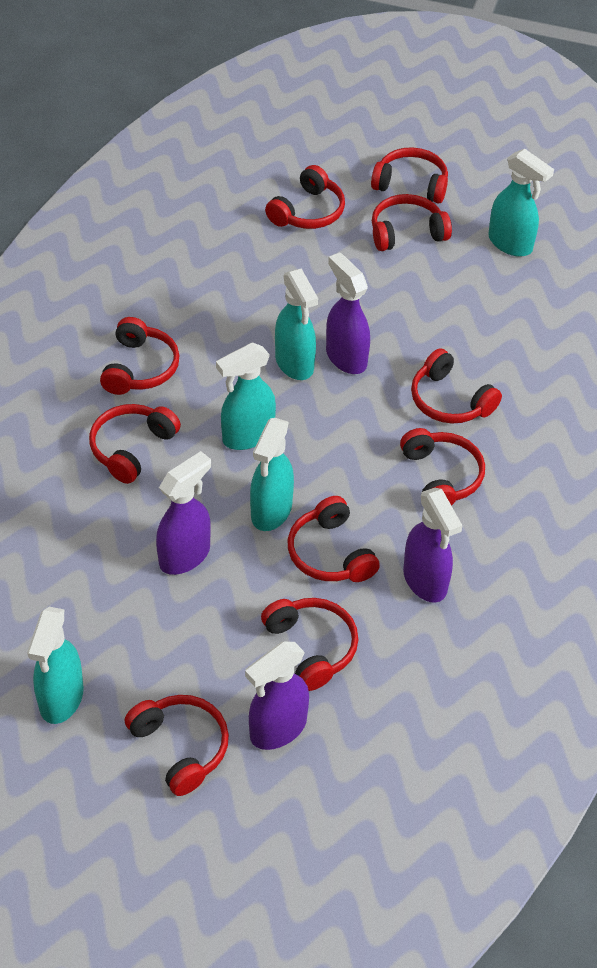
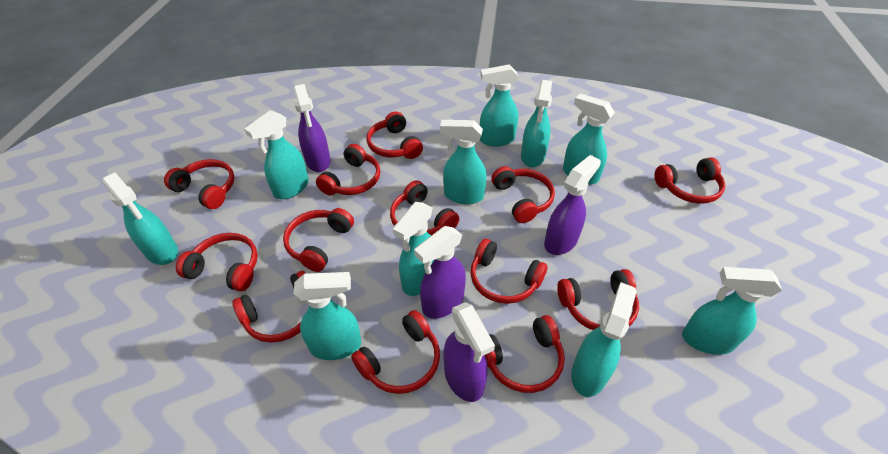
red headphones: [89,404,181,484] [100,317,180,395] [125,695,229,796] [261,598,358,691] [265,165,345,229] [288,496,380,582] [371,147,448,204] [372,194,452,251] [400,428,485,506] [411,348,502,423] = 10 -> [164,159,235,209] [176,233,258,291] [232,271,306,343] [283,208,354,272] [316,144,380,195] [351,310,440,394] [366,111,423,159] [390,180,459,235] [470,239,547,304] [485,315,565,393] [491,166,555,223] [557,269,639,330] [655,157,725,204] = 13
turquoise spray bottle: [27,607,84,724] [216,342,276,450] [250,418,294,531] [275,268,318,380] [488,149,554,257] = 5 -> [102,172,178,265] [244,110,309,199] [294,272,361,360] [393,202,434,296] [440,120,486,204] [479,65,519,146] [521,80,552,167] [563,93,615,185] [571,282,637,397] [682,267,782,355] = 10

